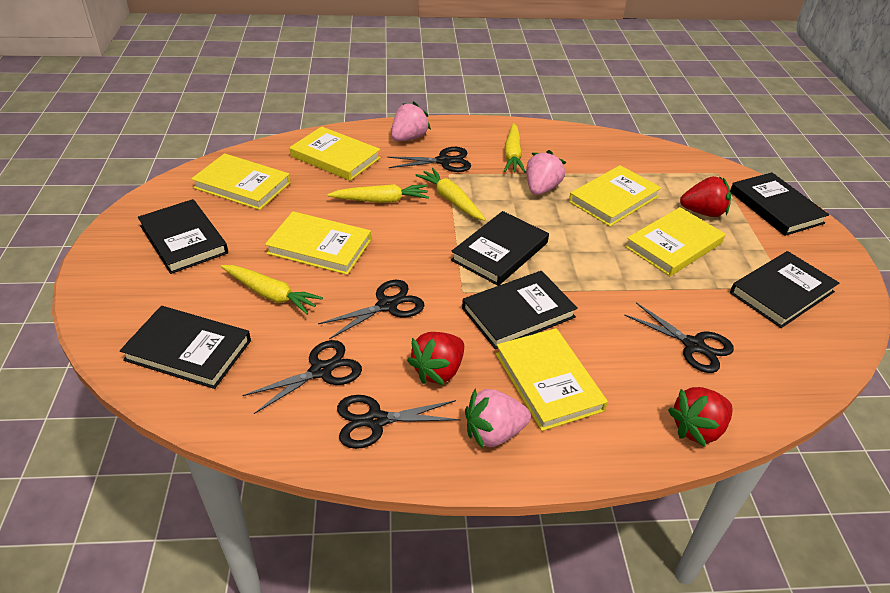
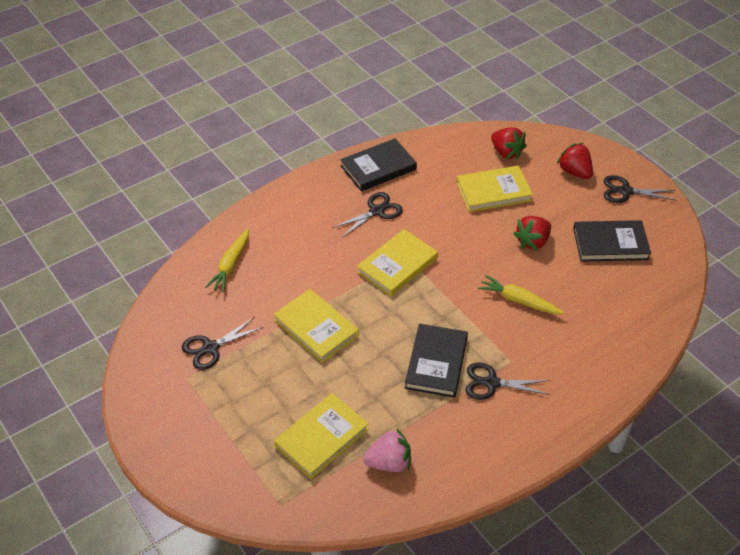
black book: [120,306,251,389] [138,199,228,274] [451,211,549,286] [462,271,578,349] [730,172,829,236] [730,251,839,328] = 6 -> [340,138,417,191] [405,324,468,398] [573,220,651,262] = 3
black scissors: [242,340,362,414] [318,280,425,339] [337,395,461,449] [387,147,471,172] [624,302,734,373] = 5 -> [182,317,263,370] [332,192,403,237] [466,362,550,400] [604,175,676,203] = 4
pink strawberry: [391,101,431,141] [465,389,531,450] [526,150,566,195] = 3 -> [363,429,411,472] = 1
yellow book: [191,153,291,210] [265,211,371,275] [290,126,381,181] [496,328,608,431] [569,165,661,226] [625,207,725,276] = 6 -> [274,289,359,363] [274,393,369,479] [357,229,438,296] [457,165,533,212] = 4
yellow carrot: [221,265,323,315] [327,184,429,203] [415,168,486,221] [504,123,526,173] = 4 -> [205,228,249,292] [478,275,565,314] = 2

